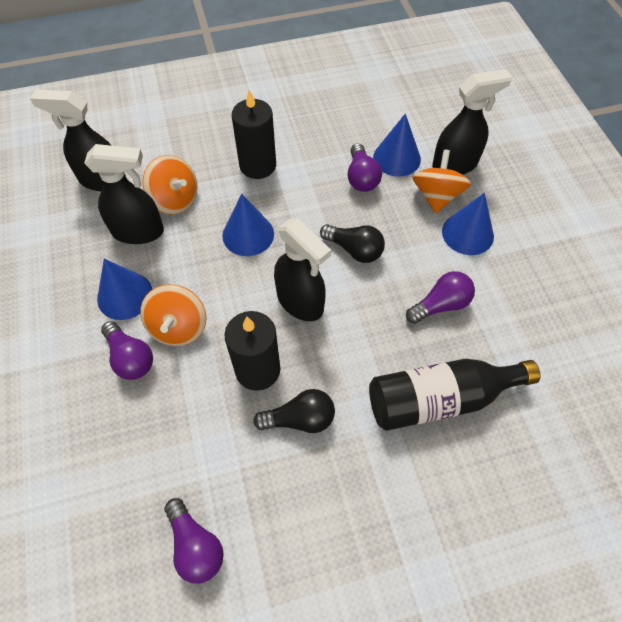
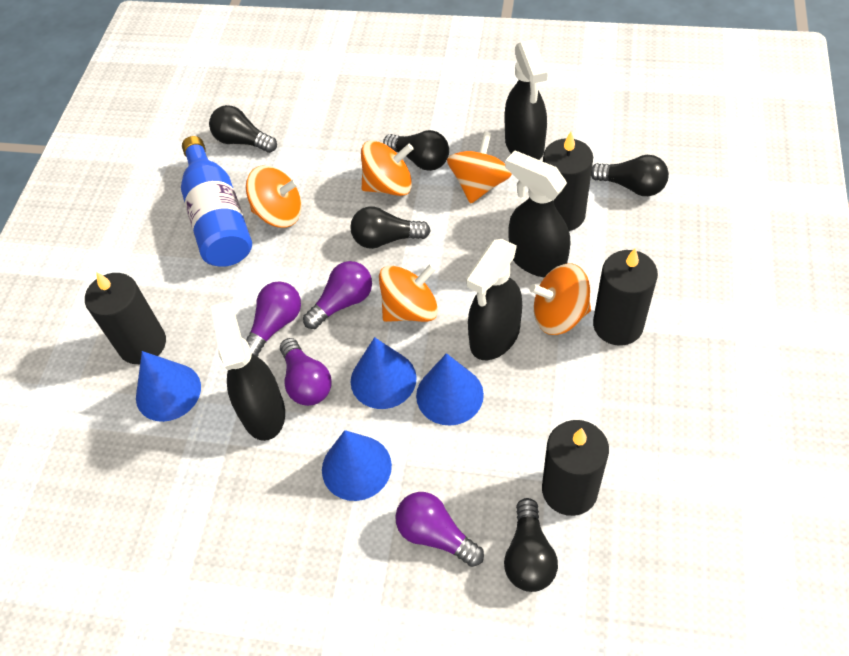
black bottle: [369,359,541,431] = 1 -> none = 0
black candle: [224,311,280,391] [232,90,276,179] = 2 -> [85,272,166,364] [542,420,609,516] [543,132,593,231] [593,248,658,346] = 4
black light bulb: [253,389,335,433] [320,224,385,263] = 2 -> [209,105,277,153] [350,206,431,249] [383,130,449,171] [504,498,558,592] [591,155,669,196] = 5
blue bottle: none = 0 -> [181,136,252,267] = 1
orange spinning top: [140,284,207,346] [142,155,198,215] [413,149,471,214] = 3 -> [246,165,302,228] [361,141,414,196] [379,264,438,322] [447,131,512,204] [530,263,591,335] = 5

